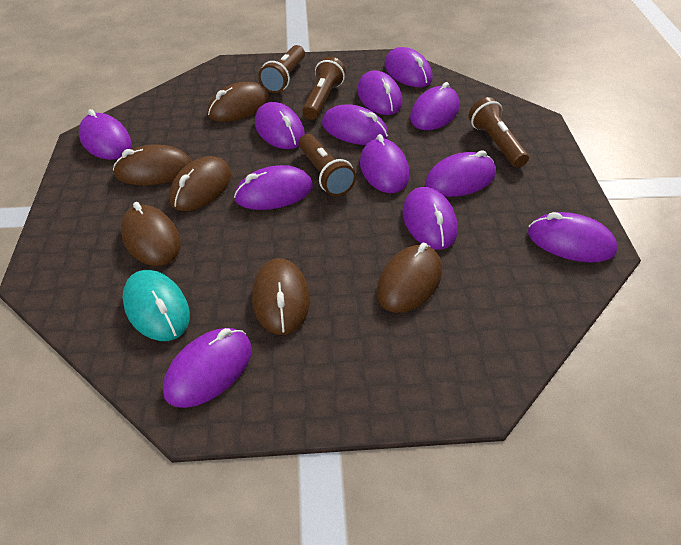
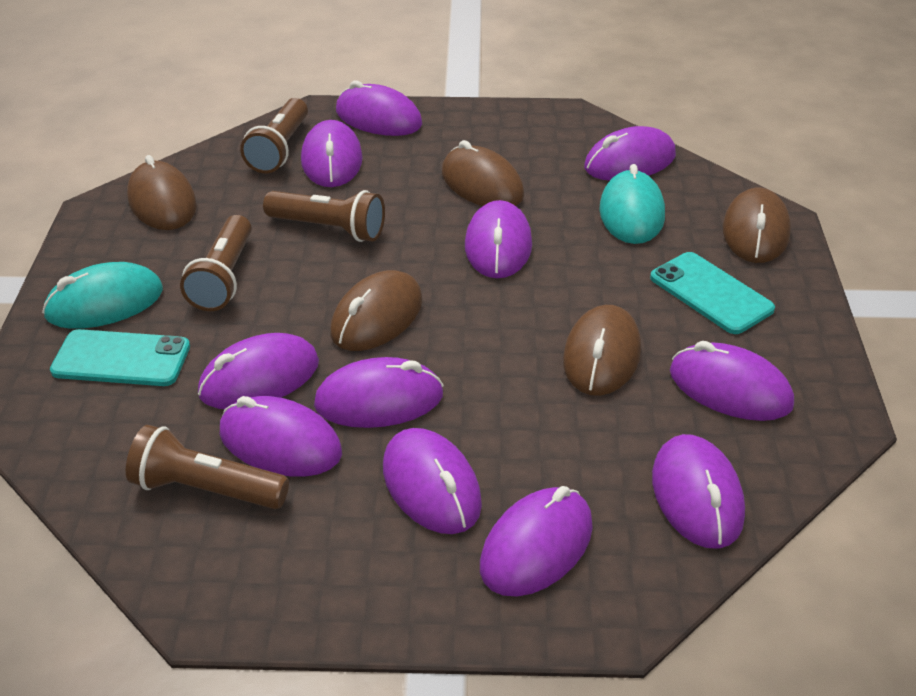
brown mouse: [113,145,192,185] [121,202,181,266] [169,156,231,211] [207,82,270,122] [252,258,310,335] [376,243,442,313] = 6 -> [127,155,197,230] [330,270,422,351] [442,140,524,206] [563,305,641,396] [723,188,791,263] = 5
purple mouse: [79,109,132,160] [163,328,252,408] [234,165,313,210] [255,102,305,149] [322,104,388,145] [357,70,403,115] [360,134,409,193] [384,47,433,87] [403,187,458,250] [410,82,459,130] [425,150,496,197] [528,212,617,262] = 12 -> [198,333,319,409] [220,396,342,477] [301,120,363,187] [314,357,444,428] [336,81,422,136] [383,428,482,534] [465,200,532,278] [480,486,593,597] [584,126,676,181] [652,434,745,549] [670,341,794,421] = 11
turquoise mouse: [123,270,190,341] = 1 -> [42,262,163,329] [599,164,665,244] = 2
turquoise phone: none = 0 -> [50,329,190,386] [650,252,775,334] = 2

